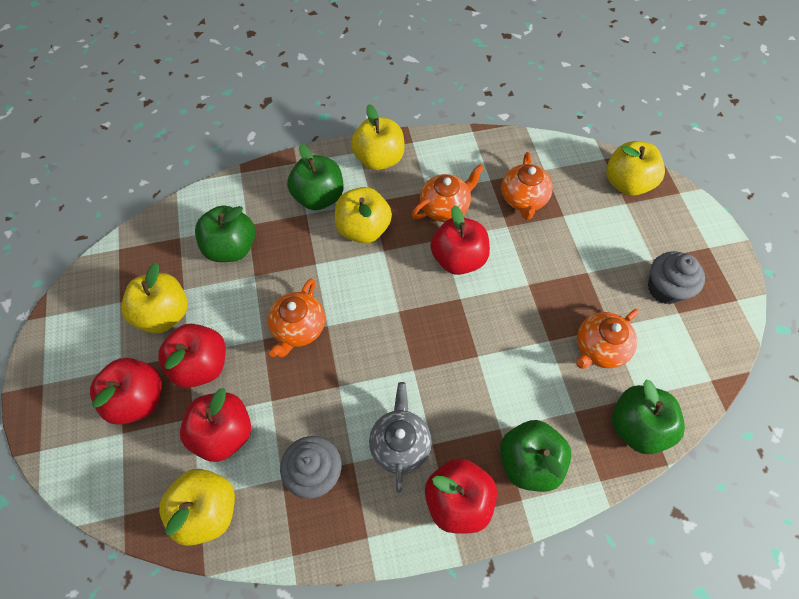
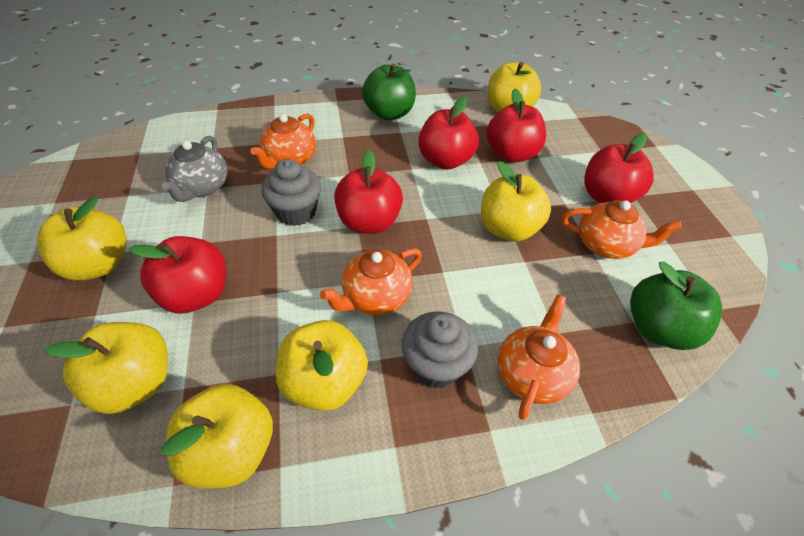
green apple: [195,205,255,262] [287,144,343,210] [500,420,572,492] [612,379,685,454] = 4 -> [362,64,416,120] [630,261,722,350] = 2
yellow apple: [121,263,188,333] [159,469,235,546] [335,187,392,243] [351,104,405,170] [606,141,665,196] = 5 -> [37,196,127,281] [44,322,168,414] [162,384,273,489] [276,320,368,411] [481,161,551,242] [488,62,542,113] = 6

